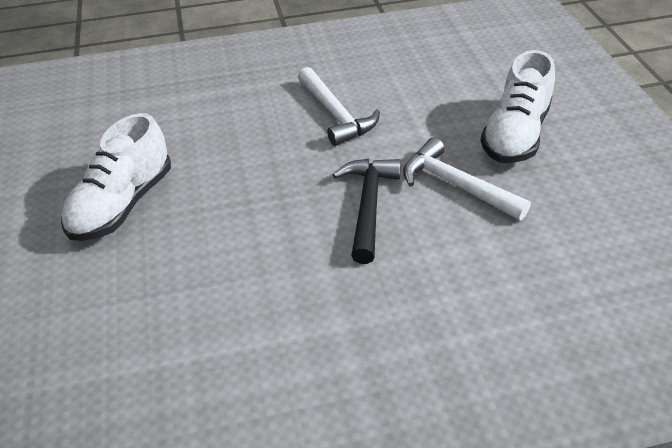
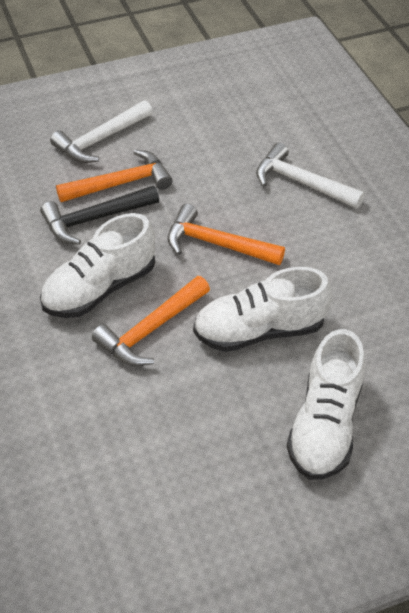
orange hammer: none = 0 -> [56,150,173,202] [92,276,210,366] [168,204,285,265] = 3
white shoe: [61,113,171,241] [480,50,555,163] = 2 -> [40,213,155,318] [193,267,332,352] [287,329,365,480] = 3

